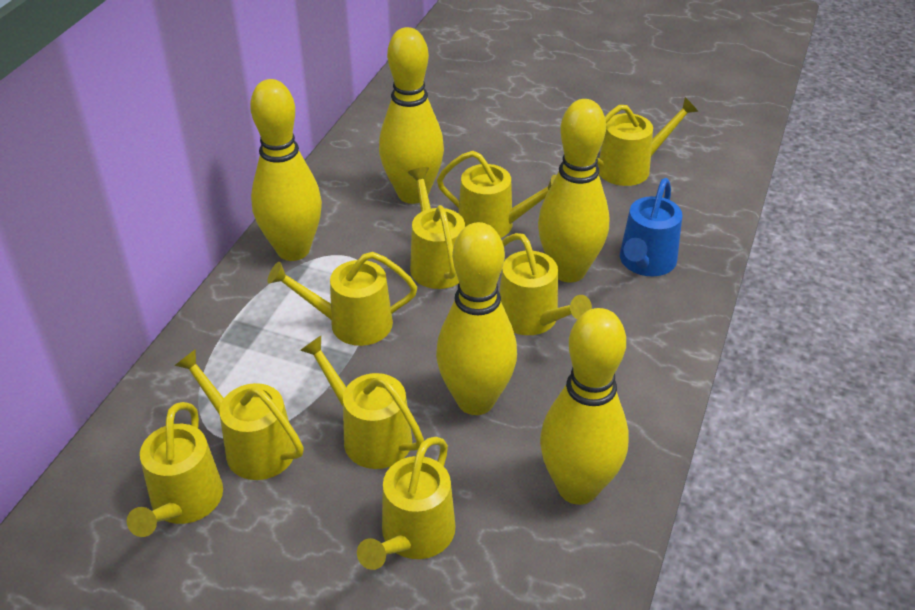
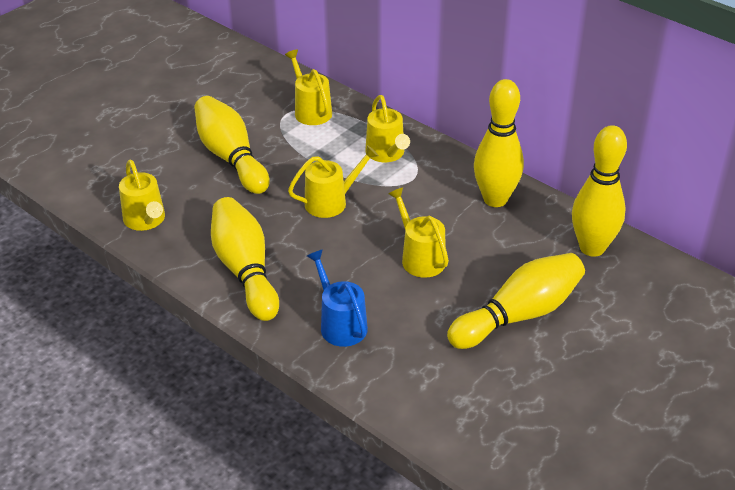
yellow watering can: [127,402,223,537] [174,349,304,480] [267,252,417,346] [300,336,424,469] [357,437,455,570] [408,167,465,289] [437,151,557,238] [499,233,592,335] [597,97,698,186] = 9 -> [119,160,165,231] [285,50,332,125] [288,145,379,218] [365,95,410,162] [388,187,449,278] = 5

